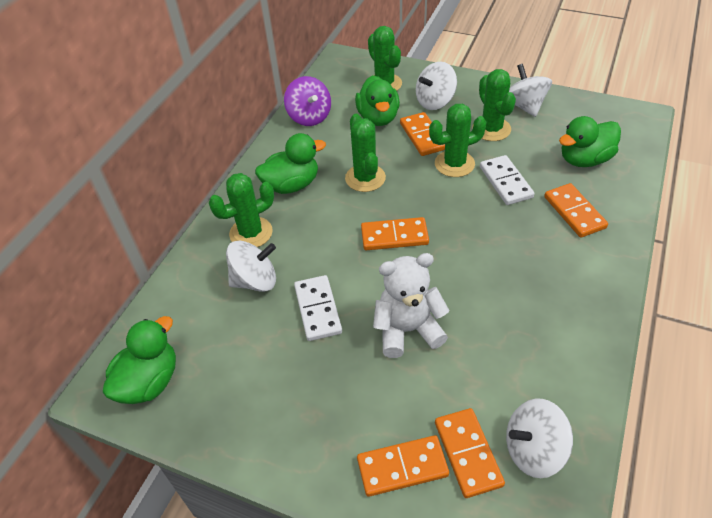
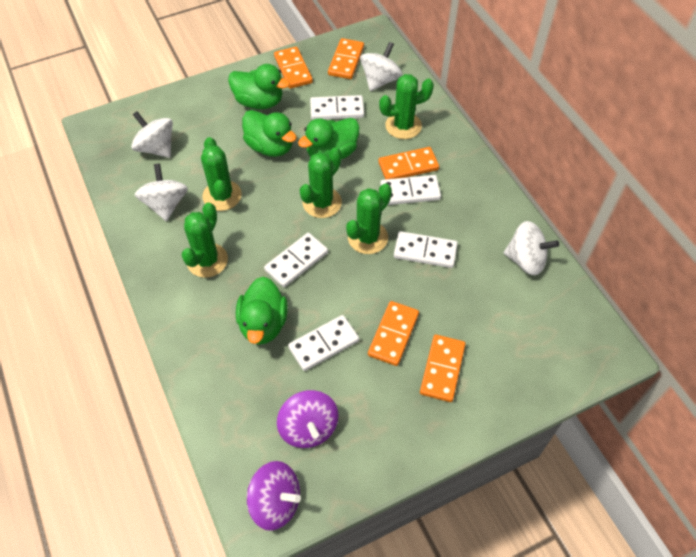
purple spinning top: [284,76,331,126] = 1 -> [247,461,301,531] [277,390,339,448] = 2
white domino: [294,275,342,341] [480,155,535,205] = 2 -> [264,233,328,287] [288,315,359,371] [310,95,364,120] [380,175,441,205] [394,231,458,268] = 5
white teddy bear: [373,253,450,358] = 1 -> none = 0

